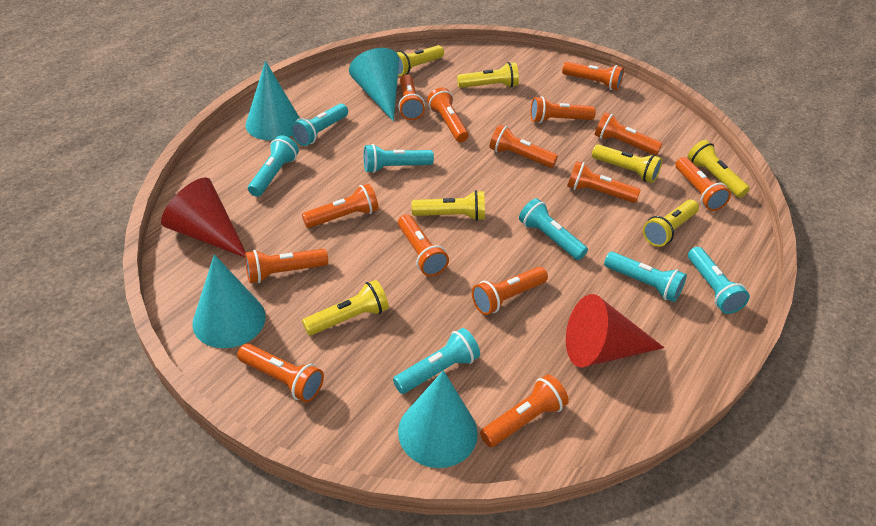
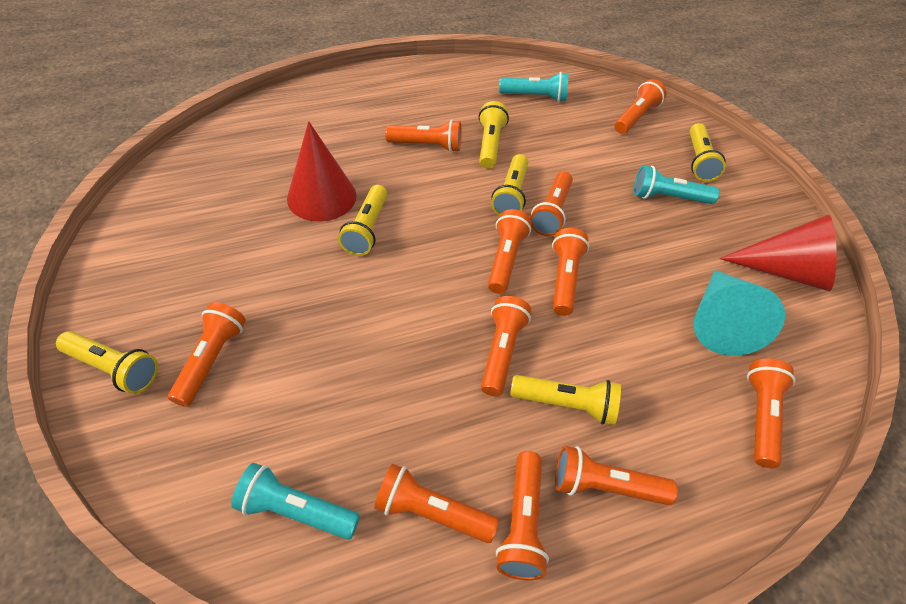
orange flashlight: [237,343,324,402] [245,249,328,283] [302,184,379,228] [398,74,425,120] [398,214,449,276] [427,87,469,142] [472,267,548,315] [480,375,569,447] [489,125,558,168] [530,96,596,123] [562,62,624,90] [567,161,640,203] [595,112,662,155] [675,157,731,211] = 14 -> [168,302,246,407] [374,463,499,543] [385,120,462,152] [481,296,531,396] [488,209,531,294] [496,451,549,580] [530,171,573,236] [552,228,589,316] [555,446,678,505] [615,79,667,134] [747,359,796,468] = 11
turquoise cone: [192,254,266,348] [246,61,300,141] [349,48,399,121] [398,370,478,468] = 4 -> [694,270,785,356] = 1
turquoise flashlight: [248,135,299,197] [291,104,348,146] [364,144,434,173] [393,328,480,394] [519,198,588,260] [604,252,687,302] [688,247,750,314] = 7 -> [231,463,360,540] [499,72,568,102] [634,165,720,204] = 3
yellow flashlight: [302,280,389,336] [396,45,444,76] [412,190,485,221] [457,62,519,88] [592,144,662,183] [643,200,699,247] [687,140,750,198] = 7 -> [56,331,158,394] [338,185,387,256] [479,101,509,169] [491,154,528,216] [510,375,621,425] [689,123,726,182] = 6

